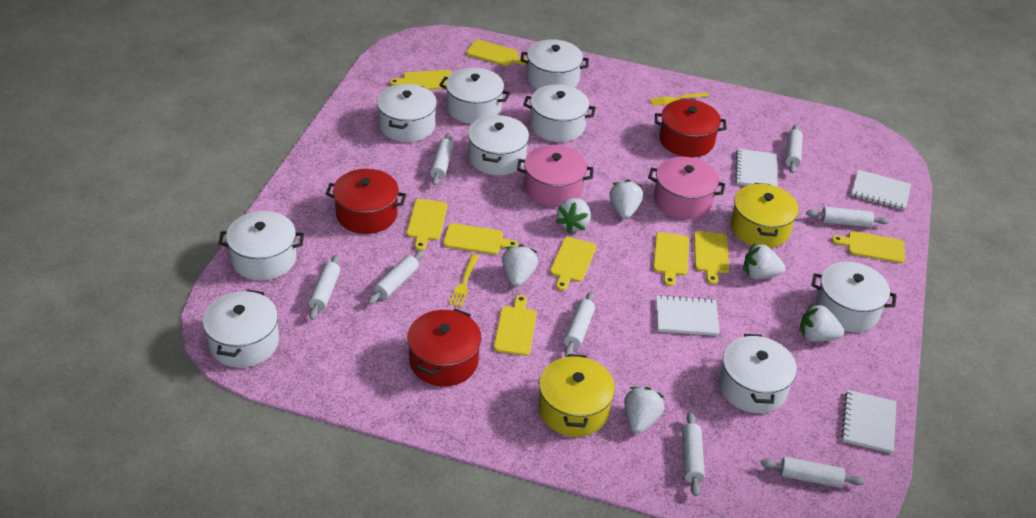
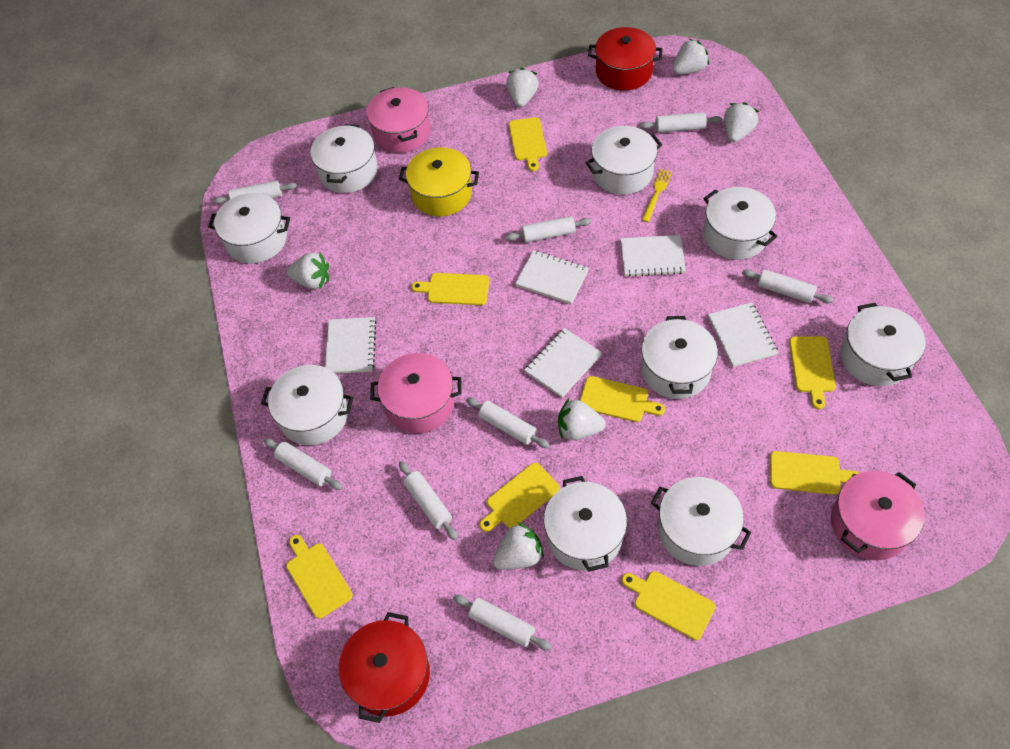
pink pot: [517,145,594,207] [648,157,725,219] = 2 -> [366,87,430,153] [370,353,462,433] [831,471,925,560] = 3
red pot: [325,169,406,234] [407,309,482,387] [655,99,727,157] = 3 -> [339,612,430,723] [588,27,662,91] = 2
white notebook: [656,295,720,336] [735,149,778,187] [841,390,896,453] [851,170,911,210] = 4 -> [325,317,376,374] [515,250,589,304] [525,328,602,398] [621,235,686,277] [708,302,778,367] = 5
yellow cutting board: [390,70,452,90] [407,199,447,251] [443,223,518,255] [466,40,528,66] [494,295,537,356] [550,237,596,291] [653,232,689,286] [694,231,729,285] [831,231,905,263] = 9 -> [286,535,353,619] [411,273,489,305] [480,463,560,532] [509,117,547,171] [580,376,665,422] [622,571,716,640] [770,451,859,495] [789,336,836,409] = 8
yellow fork: [449,254,479,307] [649,93,709,106] = 2 -> [642,169,672,222] = 1
yellow pot: [538,354,615,437] [731,183,799,248] = 2 -> [399,147,479,216] = 1

